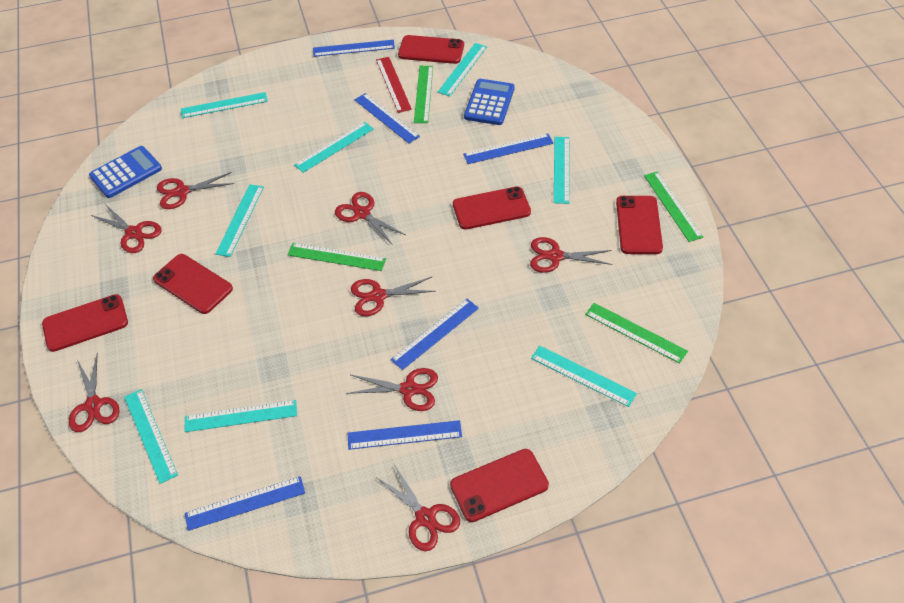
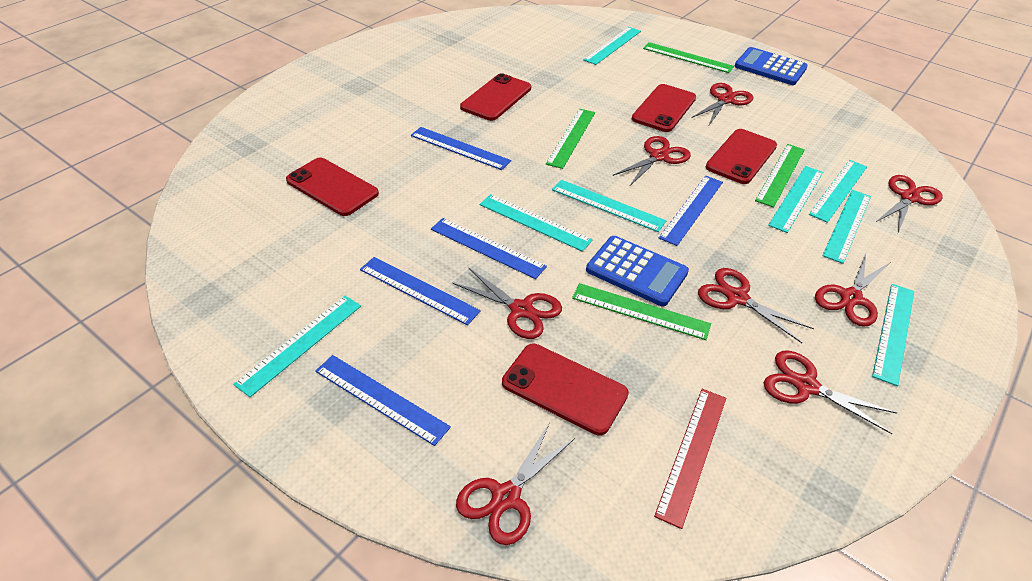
blue ruler: [185,476,305,531] [313,40,395,57] [348,420,462,450] [354,93,420,143] [391,299,479,370] [463,134,553,164] = 6 -> [315,355,451,446] [360,257,481,325] [411,127,511,170] [431,218,547,279] [659,176,723,246] = 5
red phone: [42,294,128,352] [153,254,233,314] [398,35,464,64] [450,449,549,522] [453,186,531,230] [616,196,663,254] = 6 -> [286,157,379,216] [460,73,531,121] [502,344,629,436] [632,84,696,132] [706,129,777,184] = 5

